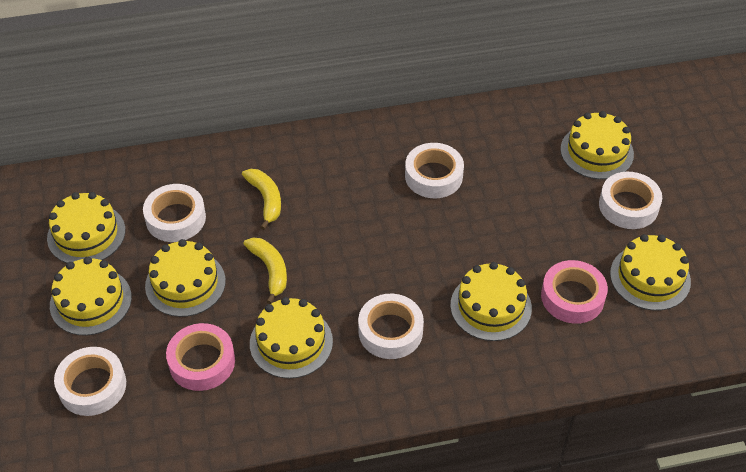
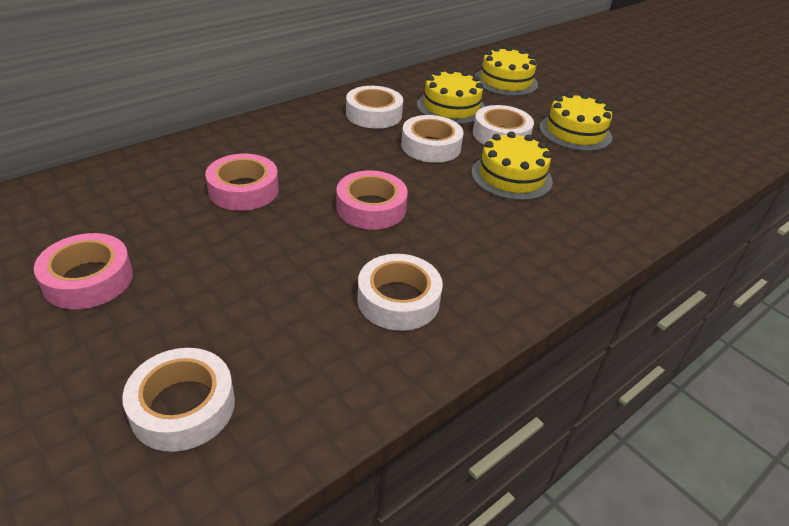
pink tape: [166,323,235,391] [541,260,608,324] = 2 -> [34,233,133,309] [205,154,279,211] [336,170,408,230] = 3
yellow banana: [242,169,281,230] [243,238,287,304] = 2 -> none = 0
yellow cake: [47,192,125,263] [50,257,132,336] [145,239,226,317] [250,297,333,379] [450,262,532,341] [560,111,634,179] [610,234,691,311] = 7 -> [417,68,485,124] [471,131,553,201] [475,46,538,96] [539,92,612,151] = 4

